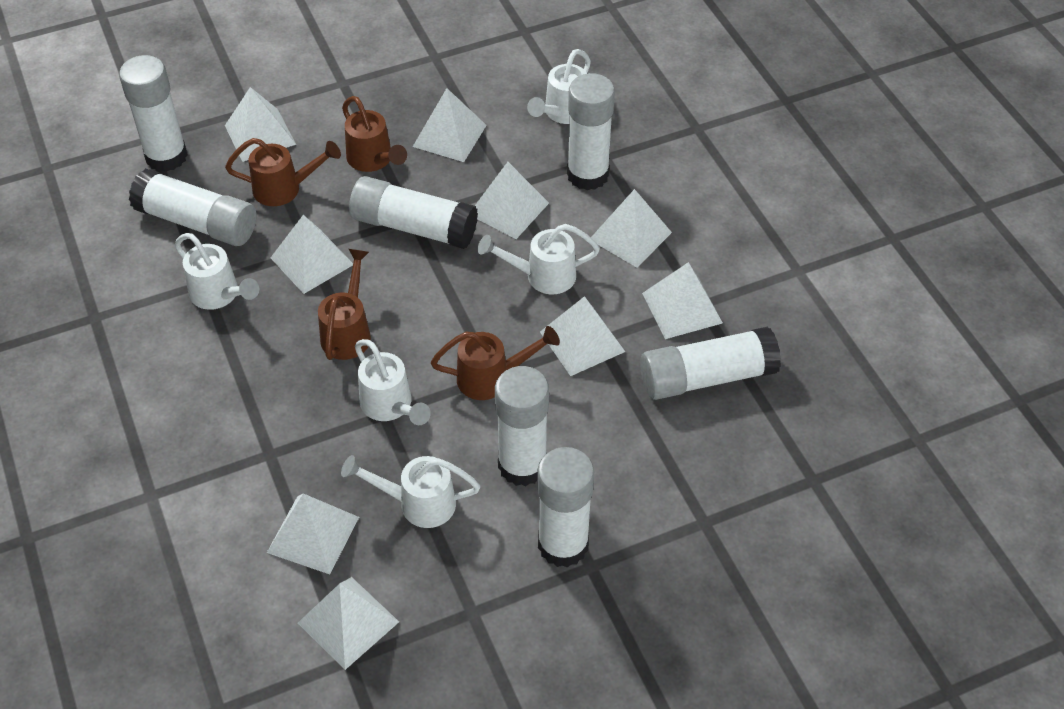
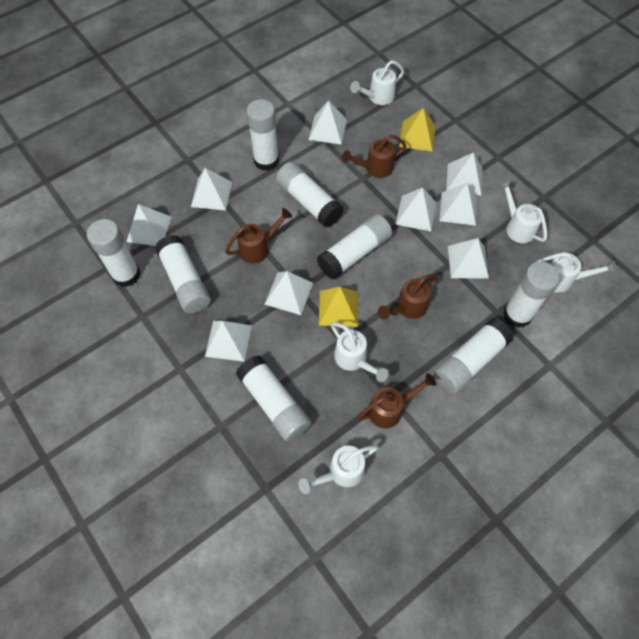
white glue stick: [119,55,188,172] [129,168,256,246] [349,176,478,249] [495,366,549,486] [537,447,594,567] [567,73,615,190] [640,327,781,400] = 7 -> [87,219,141,287] [155,235,211,314] [236,355,311,442] [246,99,279,171] [276,162,344,228] [317,214,392,279] [434,318,514,394] [503,261,560,328] = 8
yellow pyramid: none = 0 -> [319,287,358,327] [399,108,436,152] = 2

